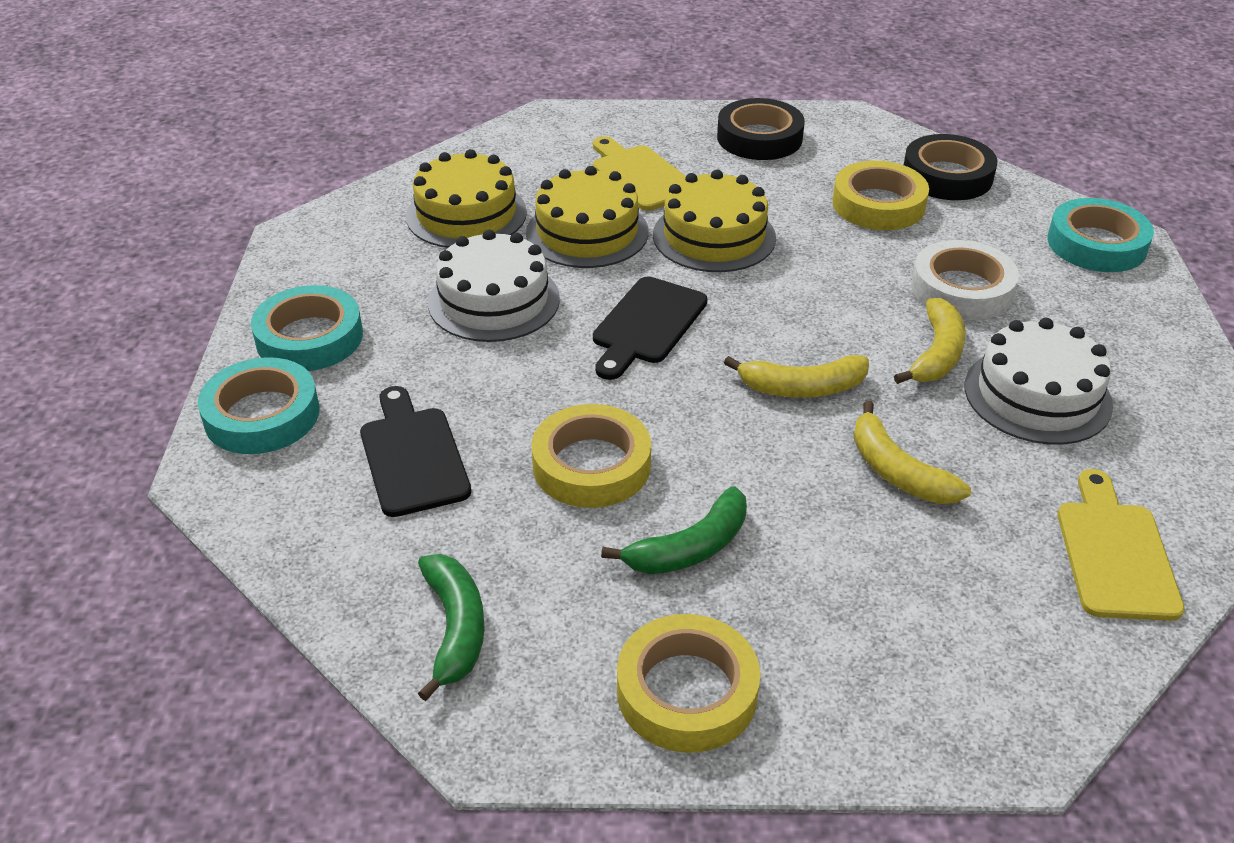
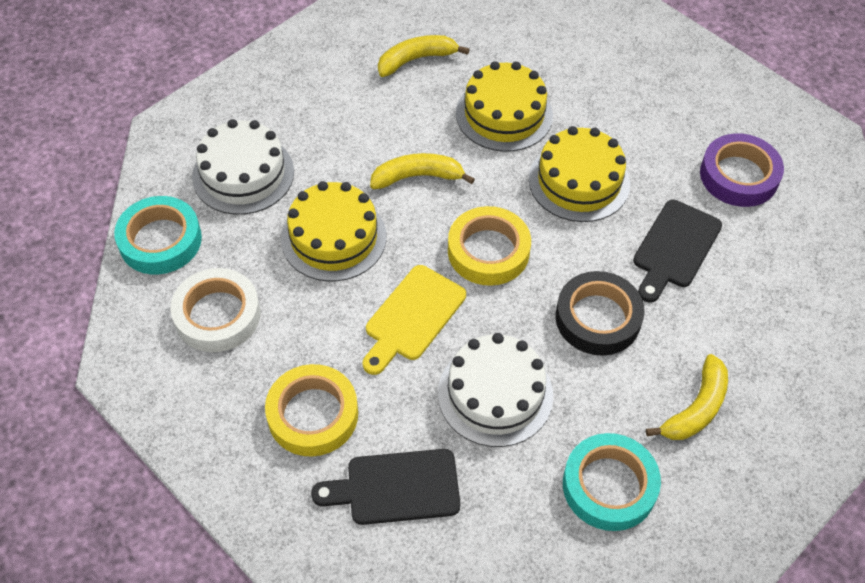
black tape: [717,98,805,160] [904,134,997,200] = 2 -> [556,271,645,355] = 1
green banana: [418,554,485,701] [601,486,747,574] = 2 -> none = 0
purple tape: none = 0 -> [700,133,784,207] = 1
turquoise tape: [198,357,319,454] [251,285,363,371] [1047,198,1154,272] = 3 -> [114,196,202,274] [563,433,661,531] = 2
yellow cutting board: [593,136,686,211] [1058,469,1185,621] = 2 -> [363,265,466,375] = 1
yellow tape: [531,404,651,508] [617,614,760,753] [832,161,929,230] = 3 -> [265,364,358,457] [448,206,531,286] = 2

